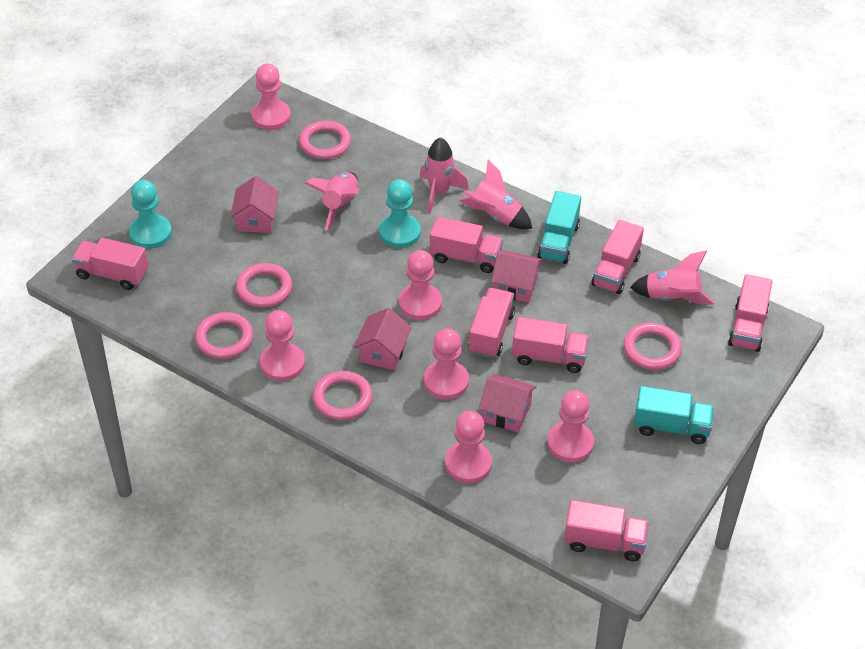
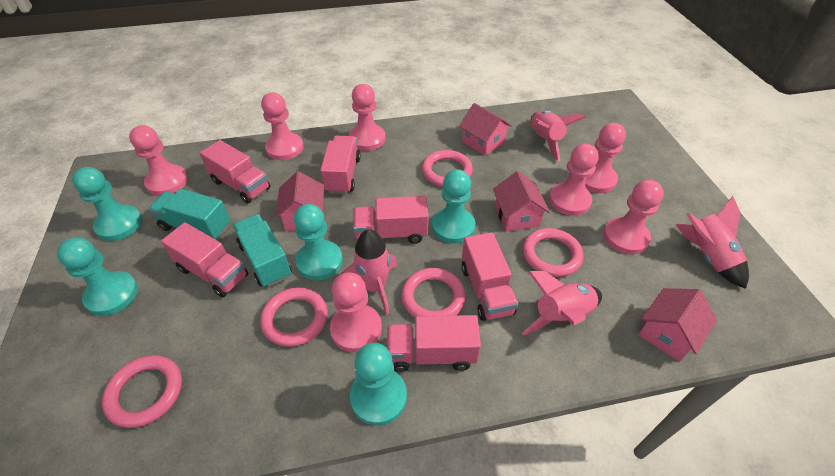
pink pawn: [251,64,291,130] [260,310,305,381] [399,250,442,320] [424,328,469,400] [445,411,492,483] [547,390,594,463] = 6 -> [129,125,188,196] [261,93,304,160] [330,272,382,352] [349,84,386,151] [549,144,598,216] [585,123,626,193] [603,180,664,254] = 7
pink truck: [71,238,148,290] [430,216,503,273] [468,288,515,358] [512,317,589,373] [564,500,649,561] [591,220,644,294] [728,274,773,352] = 7 -> [161,222,248,297] [200,140,271,204] [320,136,361,194] [353,196,429,244] [387,315,481,372] [462,232,518,321] = 6
turquoise pawn: [129,180,172,249] [379,179,421,248] = 2 -> [57,237,138,316] [72,167,142,241] [294,204,343,280] [350,343,407,426] [432,169,475,244] = 5

